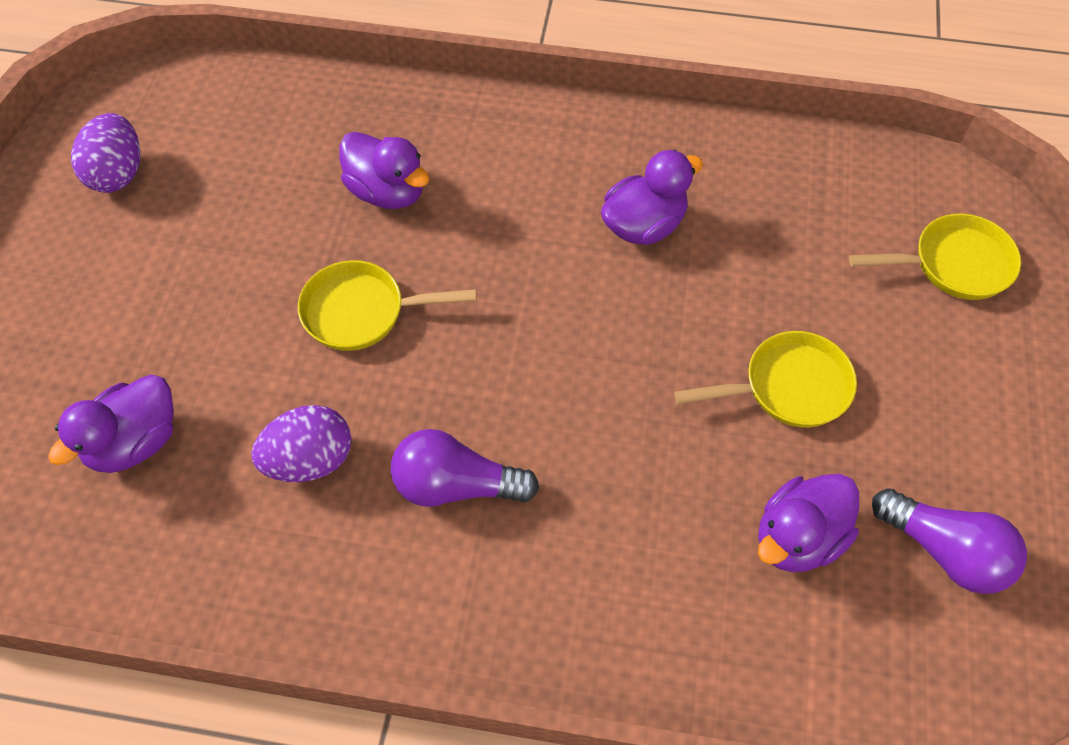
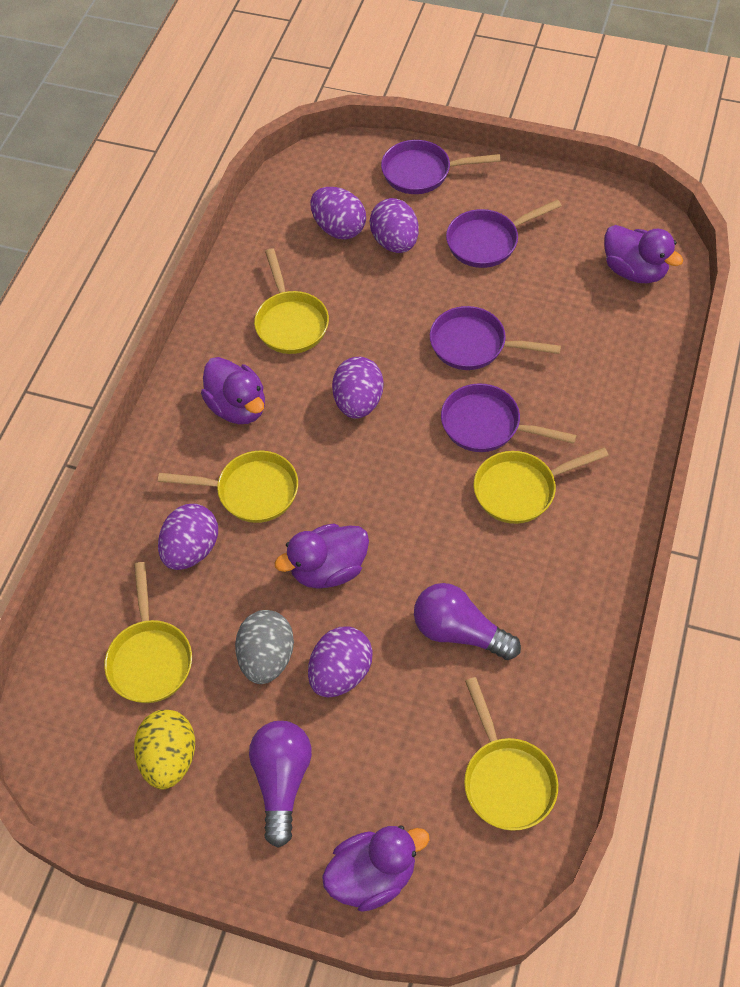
grey egg: none = 0 -> [235,610,294,684] = 1
purple egg: [71,113,140,193] [251,405,352,482] = 2 -> [158,504,218,570] [308,626,373,698] [310,187,366,239] [332,357,383,419] [370,198,419,253] = 5
purple pan: none = 0 -> [381,140,501,194] [430,306,561,370] [441,383,577,452] [446,199,562,268] = 4
yellow egg: none = 0 -> [134,710,195,789] = 1
yellow pan: [298,260,477,351] [674,331,857,428] [849,214,1021,300] = 3 -> [104,562,192,703] [158,451,298,523] [254,249,329,354] [464,677,558,831] [474,447,609,524] = 5

